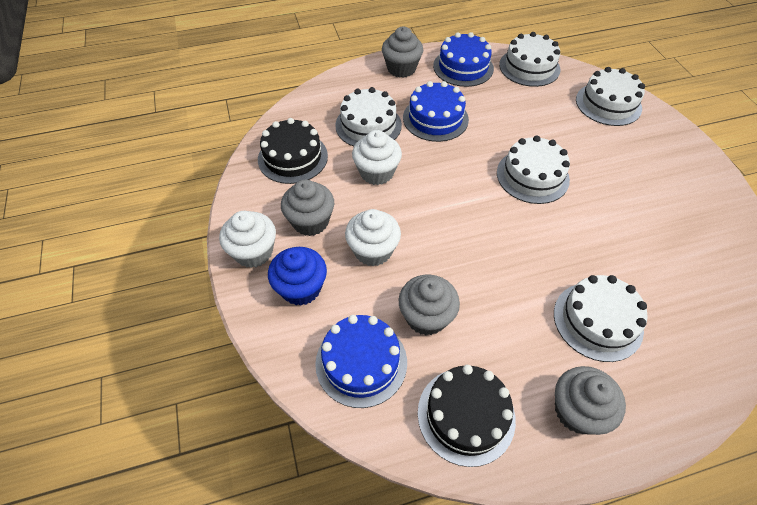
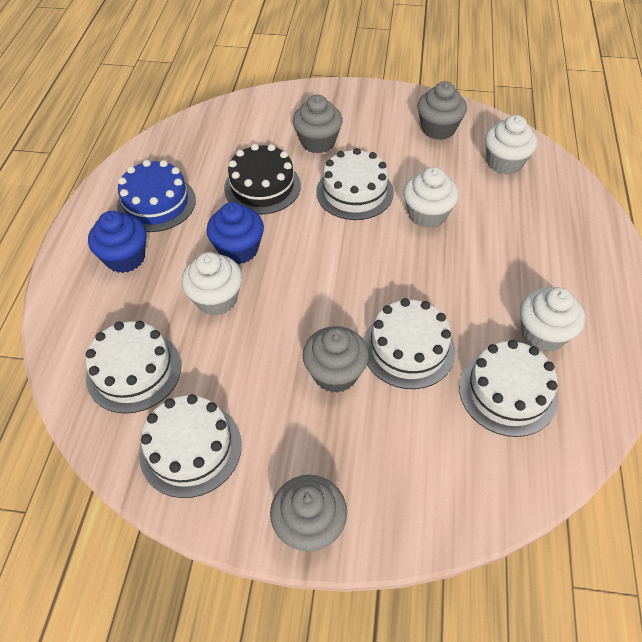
black cake: [258,118,328,184] [418,365,516,467] = 2 -> [224,144,301,215] = 1
blue cake: [315,315,407,408] [403,81,469,142] [433,32,494,87] = 3 -> [117,160,196,232] = 1
blue cupcake: [268,247,327,306] = 1 -> [88,211,147,273] [206,202,264,264] = 2
white cupcake: [219,211,276,268] [345,209,401,266] [352,130,402,185] = 3 -> [181,252,242,316] [403,167,459,228] [485,115,537,175] [520,287,585,352] = 4

